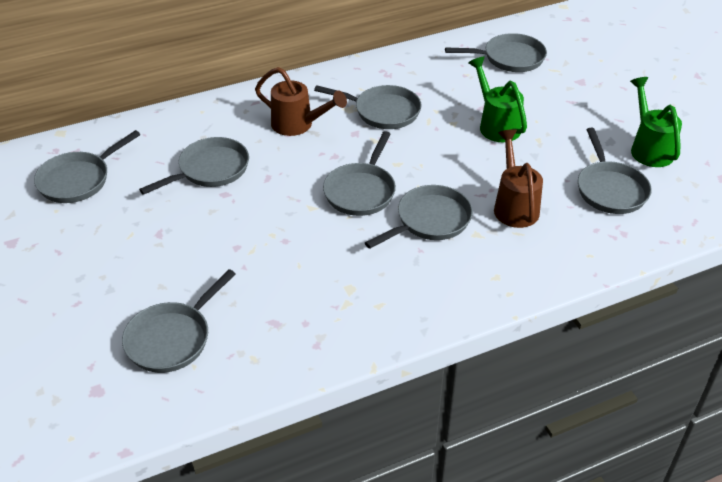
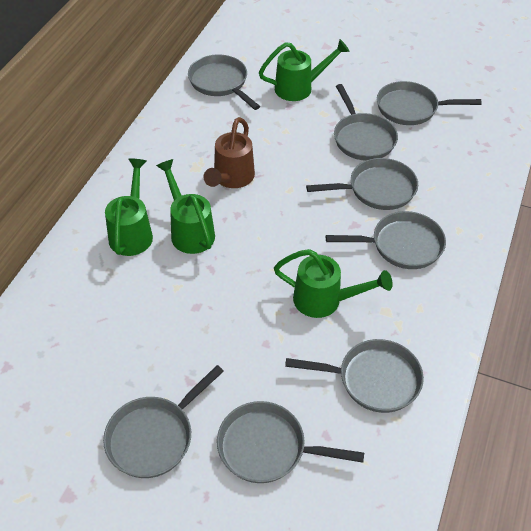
brown watering can: [255,67,347,136] [494,129,543,228] = 2 -> [203,117,255,188] = 1
green watering can: [468,57,527,142] [630,77,682,167] = 2 -> [105,158,153,256] [156,159,215,254] [259,39,350,101] [274,249,393,318] = 4

